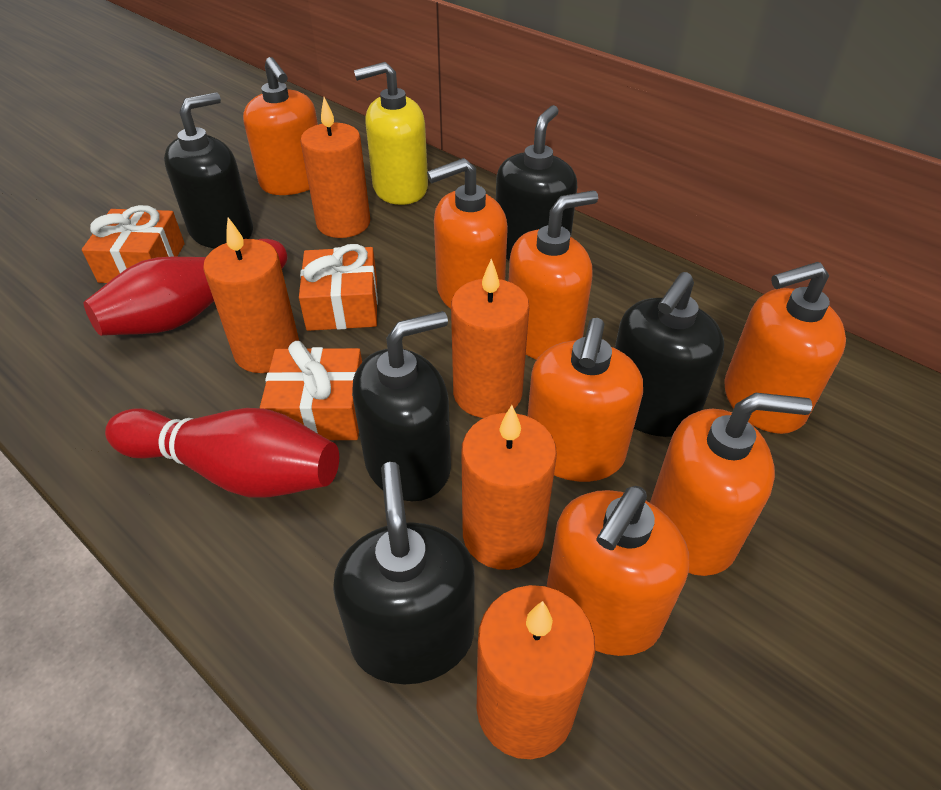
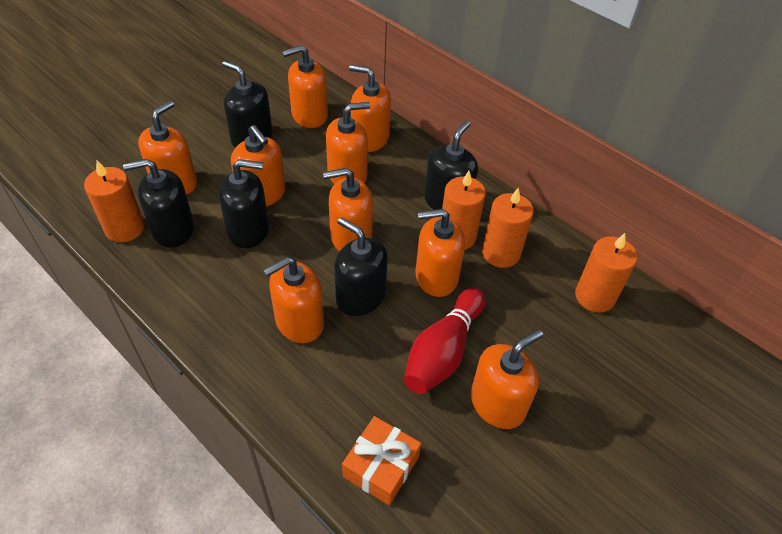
orange candle: [203,217,299,373] [300,97,370,238] [451,258,529,418] [461,405,557,570] [477,585,595,759] = 5 -> [84,160,145,242] [441,171,486,250] [482,188,534,268] [575,233,638,313] = 4
orange gift: [82,205,185,283] [260,341,362,440] [299,244,378,331] = 3 -> [342,416,421,505] = 1
orange soap dispenser: [243,57,318,195] [427,158,508,309] [508,191,598,360] [528,318,643,482] [547,486,689,656] [650,393,812,576] [724,262,846,434] = 7 -> [138,101,197,195] [231,125,285,207] [263,257,324,343] [282,45,328,128] [323,168,373,251] [326,102,370,184] [349,64,391,152] [416,209,465,297] [471,330,543,429] = 9
red bowling pin: [84,239,287,336] [105,408,339,497] = 2 -> [404,287,485,394] = 1
yellow soap dispenser: [354,62,428,205] = 1 -> none = 0

